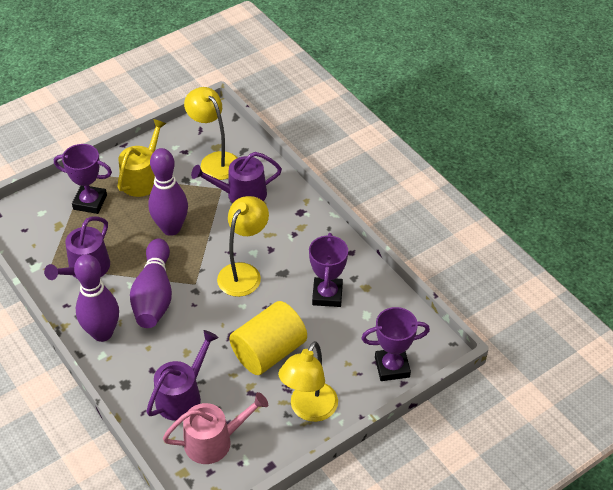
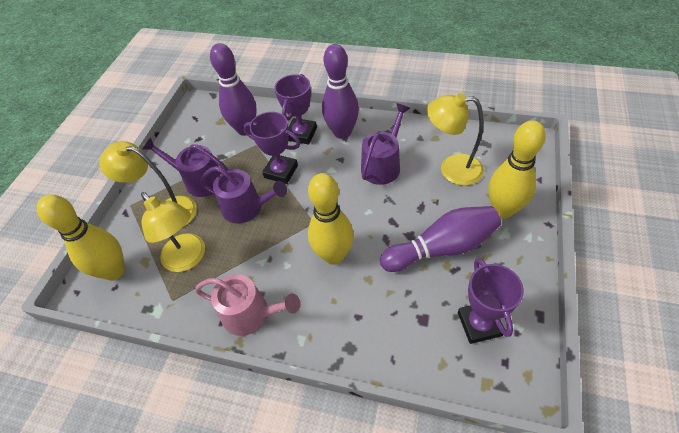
yellow bowling pin: none = 0 -> [37,194,125,280] [308,173,354,265] [488,120,546,218] = 3
yellow cylinder: [229,301,307,375] = 1 -> none = 0
yellow watering can: [117,119,167,197] = 1 -> none = 0

